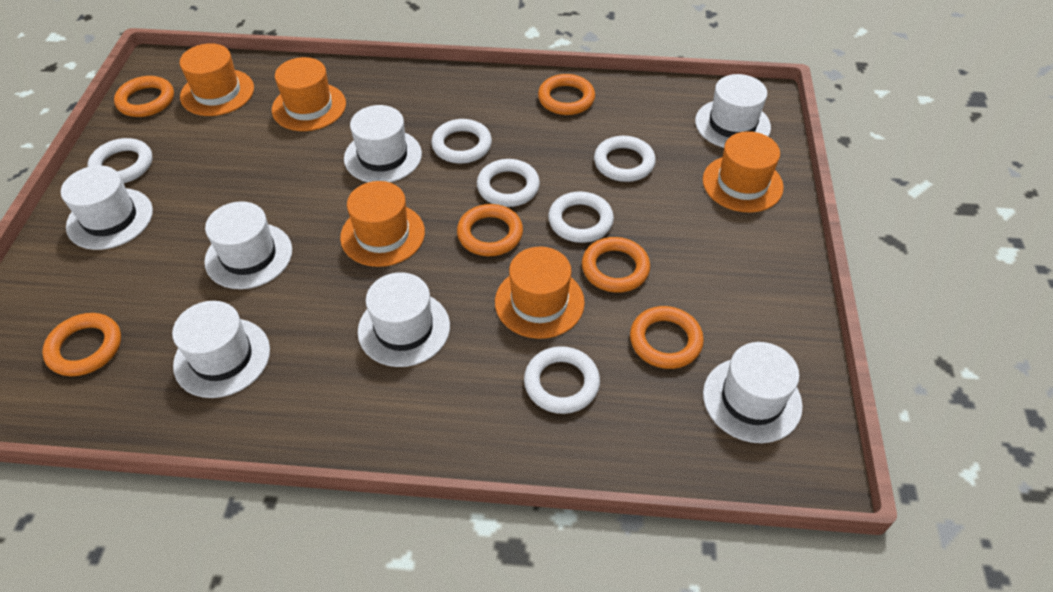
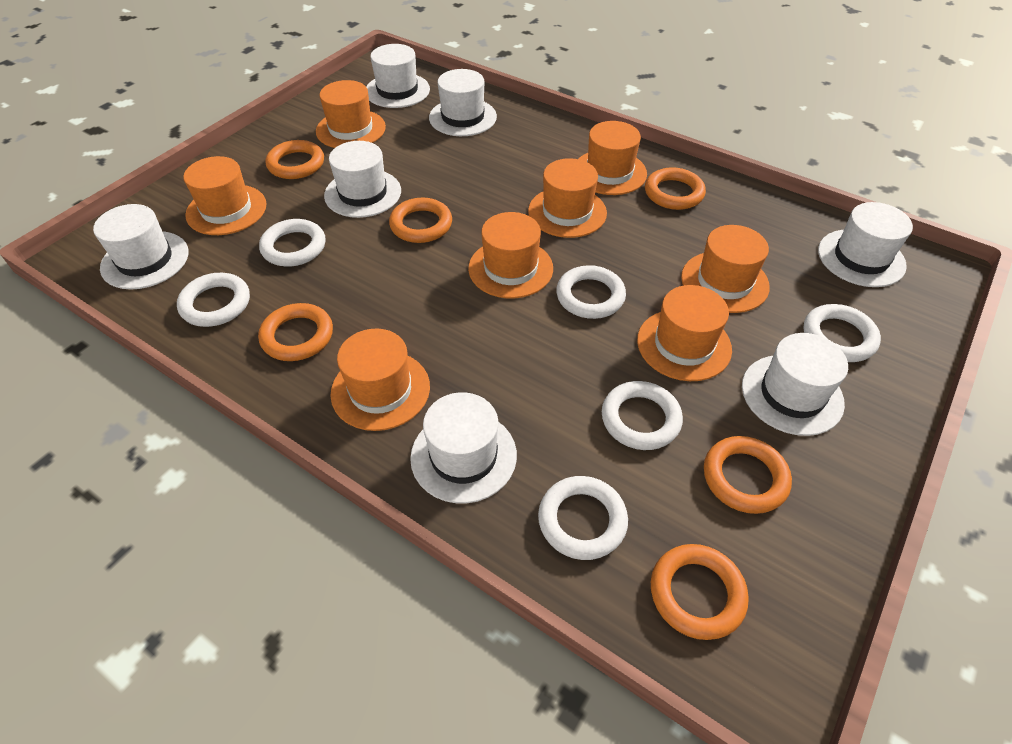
orange hat: [180,43,254,116] [272,57,346,131] [340,181,425,267] [495,247,585,339] [703,131,784,213] = 5 -> [183,156,266,235] [316,80,386,148] [330,328,430,431] [468,212,553,298] [528,158,607,238] [578,121,647,195] [637,285,732,381] [681,225,770,313] = 8

